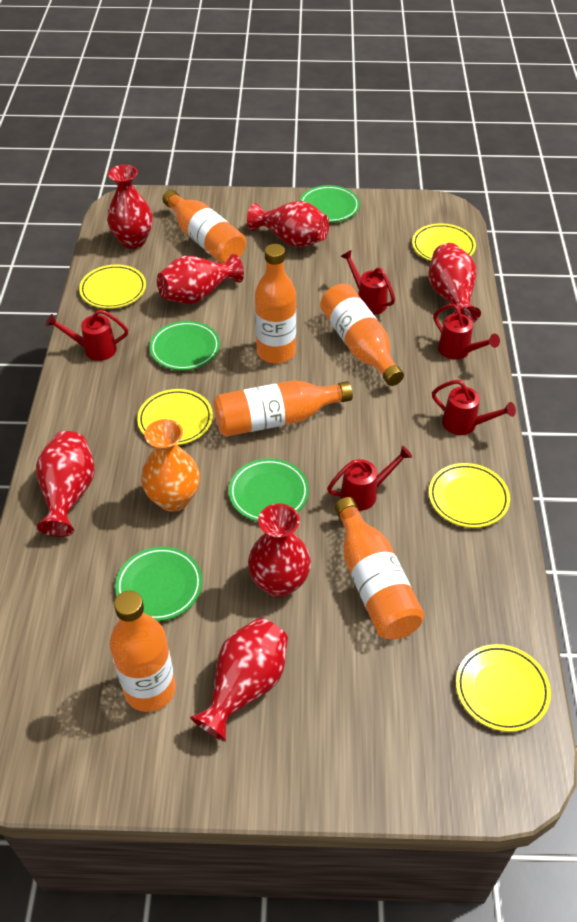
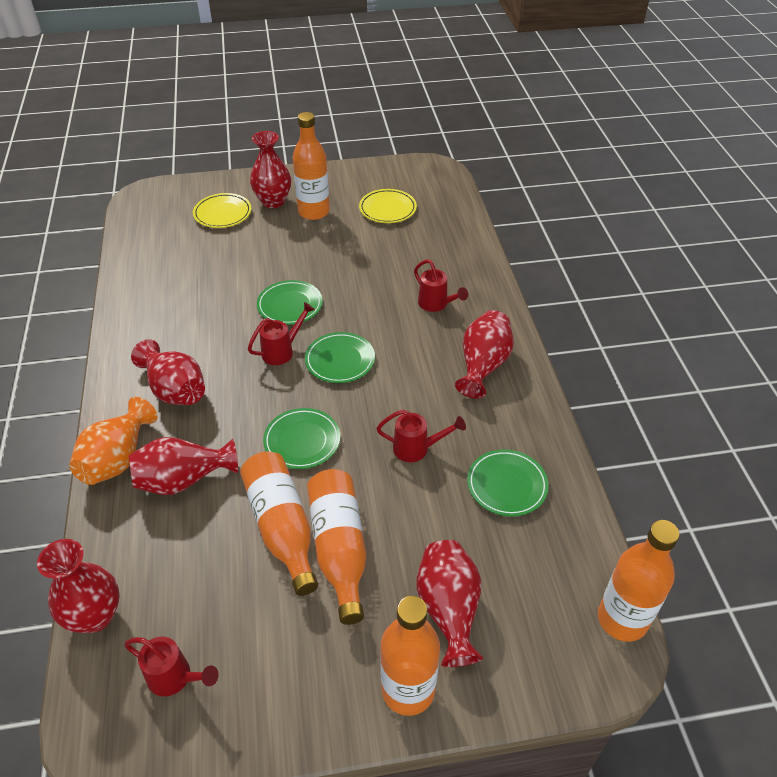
orange bottle: [110,591,175,712] [162,190,246,264] [214,380,353,437] [255,244,296,364] [320,283,404,386] [335,497,424,640] = 6 -> [240,452,318,596] [293,112,330,220] [307,469,366,625] [380,596,440,716] [598,520,679,642] = 5
red vase: [36,431,95,537] [107,165,153,249] [157,254,244,304] [190,618,288,742] [247,201,329,247] [248,503,311,598] [428,243,481,323] = 7 -> [37,539,120,633] [129,437,238,495] [131,339,205,405] [250,131,291,208] [416,540,483,667] [455,310,514,399] = 6
red watering can: [46,309,128,361] [327,446,412,511] [340,250,395,315] [432,380,516,435] [433,304,500,359] = 5 -> [124,637,219,696] [248,302,315,365] [376,410,466,462] [414,260,468,312] = 4
yellow plate: [79,265,146,309] [137,389,213,445] [412,223,476,261] [429,463,510,528] [456,644,551,732] = 5 -> [193,193,252,228] [359,189,417,223] = 2

